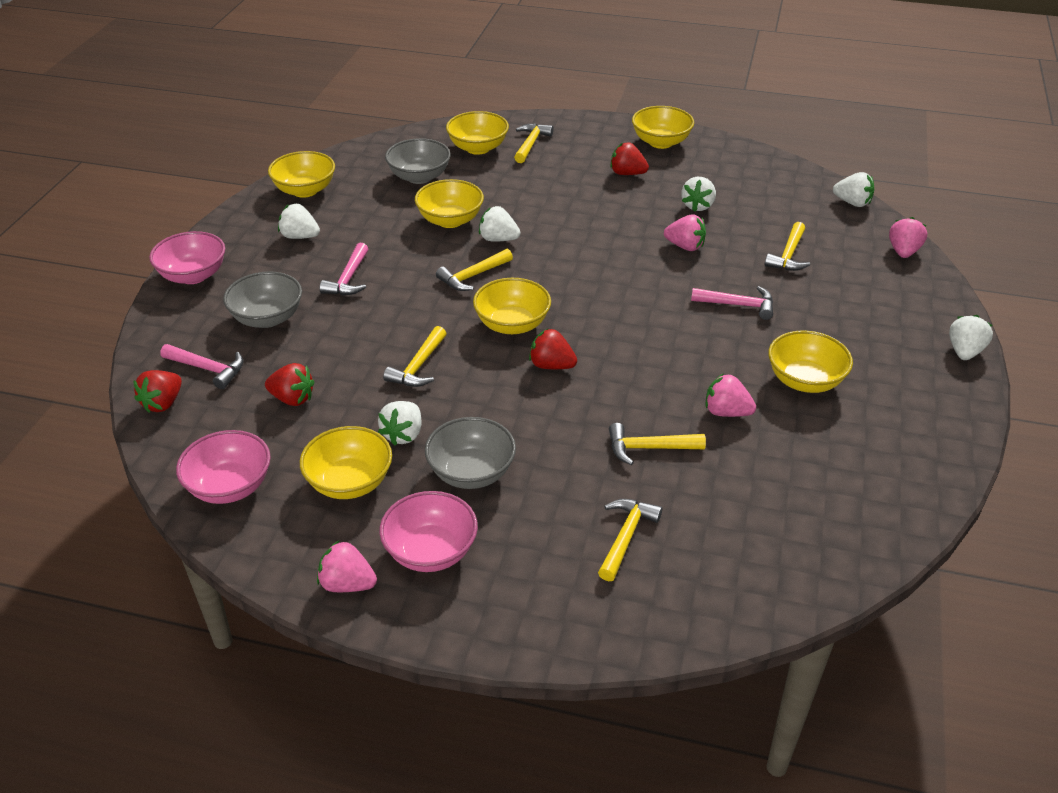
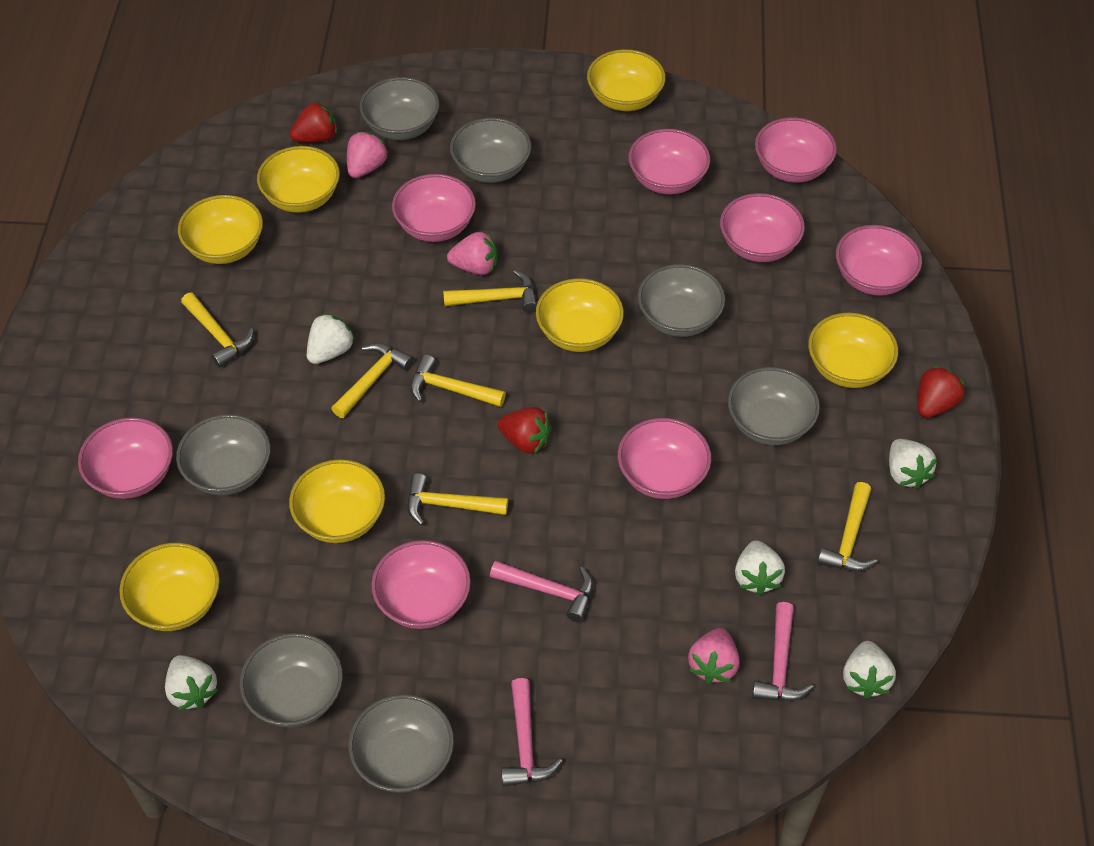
grey bowl: [223,271,302,328] [385,138,451,184] [425,417,516,489] = 3 -> [176,414,271,495] [240,633,343,727] [348,694,454,793] [360,77,439,140] [450,118,531,183] [638,264,725,337] [728,367,820,445] = 7
pink bowl: [149,231,225,284] [176,430,271,504] [379,491,478,572] = 3 -> [78,417,173,499] [371,540,471,629] [392,174,476,242] [618,418,711,499] [628,129,710,194] [720,193,805,262] [755,117,837,183] [836,225,922,296] = 8
pink strawberry: [317,540,377,592] [664,215,706,251] [706,374,756,417] [889,217,927,258] = 4 -> [347,132,389,178] [447,232,497,275] [688,628,739,684] = 3
red strawberry: [133,370,182,413] [265,363,314,406] [529,328,577,369] [611,142,649,175] = 4 -> [290,101,337,143] [498,407,552,454] [918,366,965,418] = 3
white strawberry: [278,204,320,239] [378,401,422,446] [479,206,521,241] [681,177,716,212] [833,172,874,207] [949,315,993,360] = 6 -> [165,655,218,710] [307,313,355,364] [735,540,785,596] [843,641,896,699] [889,439,937,489] = 5

